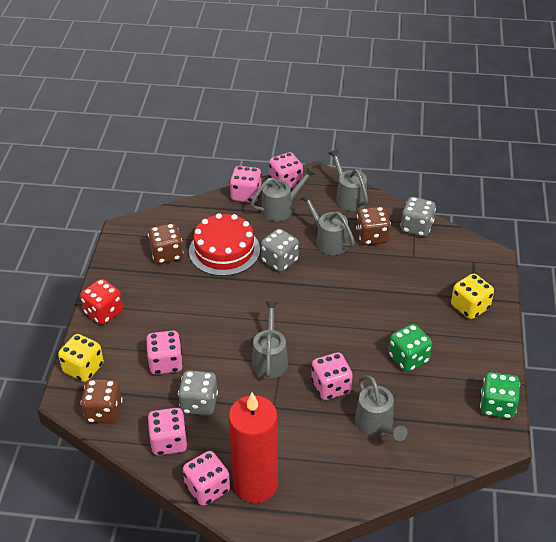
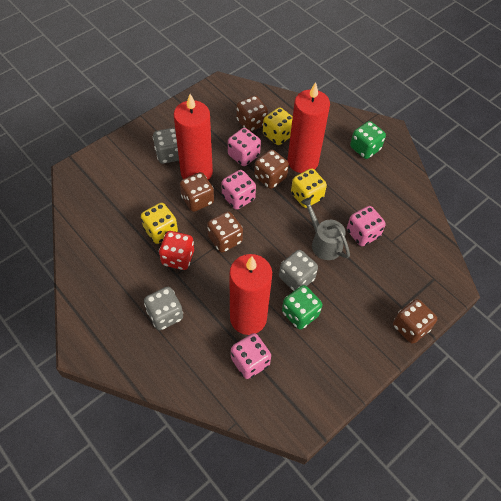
brown dice: [81,379,123,424] [148,223,183,264] [356,206,391,245] = 3 -> [180,172,214,212] [207,211,243,253] [236,95,268,131] [254,150,289,189] [393,299,437,344] = 5
grey watering can: [251,166,316,221] [252,302,288,378] [300,193,355,255] [328,149,368,211] [355,375,408,441] = 5 -> [301,197,350,260] = 1
pink dice: [146,330,183,375] [147,408,187,456] [183,451,230,506] [229,166,262,203] [269,152,303,188] [311,352,353,400] = 6 -> [221,170,256,210] [228,128,261,166] [231,333,271,379] [347,206,386,246] = 4
red cake: [189,213,260,276] = 1 -> none = 0
red candle: [229,393,278,503] = 1 -> [174,94,213,180] [229,254,272,335] [288,82,330,173] = 3
yellow dice: [58,334,104,382] [451,273,494,319] = 2 -> [141,203,178,244] [263,108,293,145] [291,168,327,208] = 3

